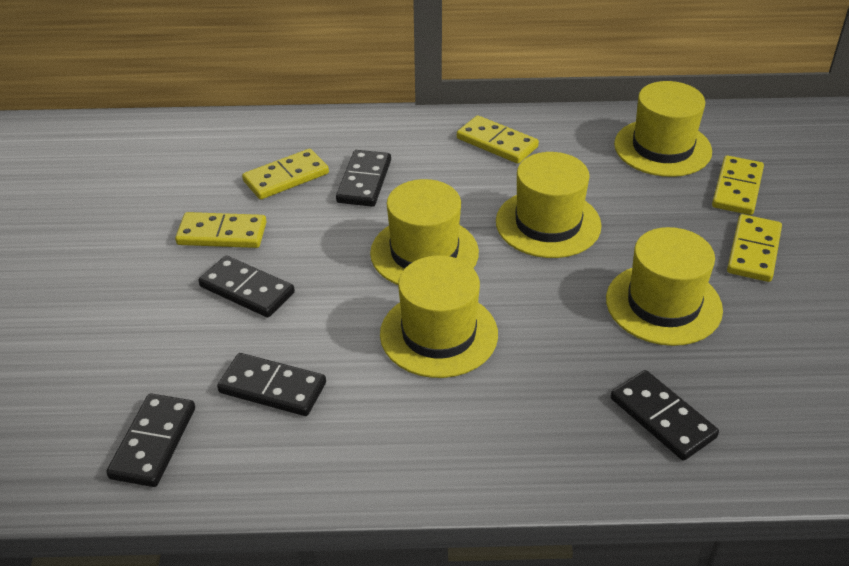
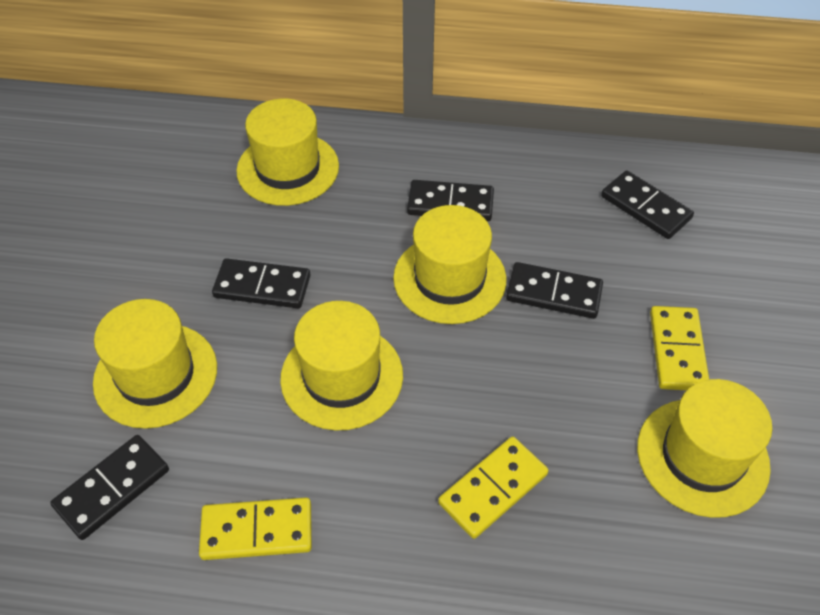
yellow domino: [175,212,267,248] [242,149,329,200] [457,115,539,164] [712,156,764,215] [727,214,782,282] = 5 -> [199,498,312,560] [438,436,549,539] [650,306,709,390] = 3

